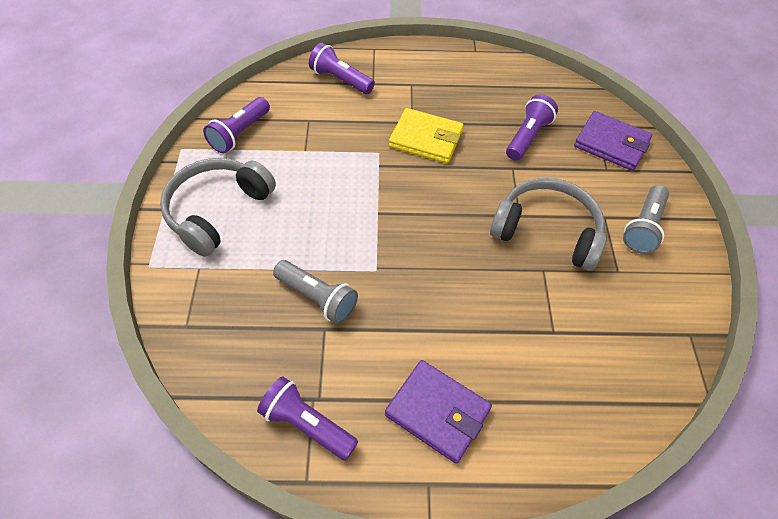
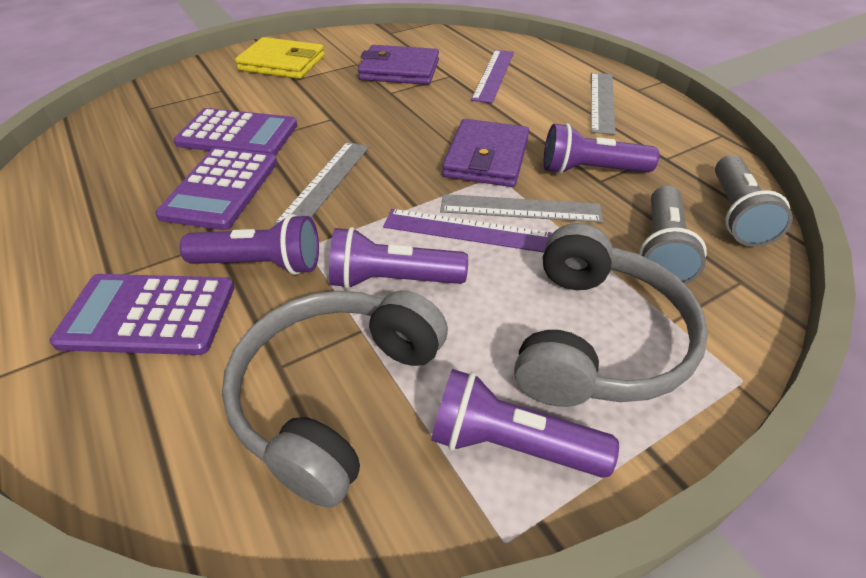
grey ruler: none = 0 -> [274,142,369,226] [440,194,603,223] [591,73,616,135] = 3
purple calculator: none = 0 -> [49,274,234,355] [155,147,277,230] [173,108,297,156] = 3
purple ruler: none = 0 -> [383,209,552,253] [471,50,514,103] = 2

